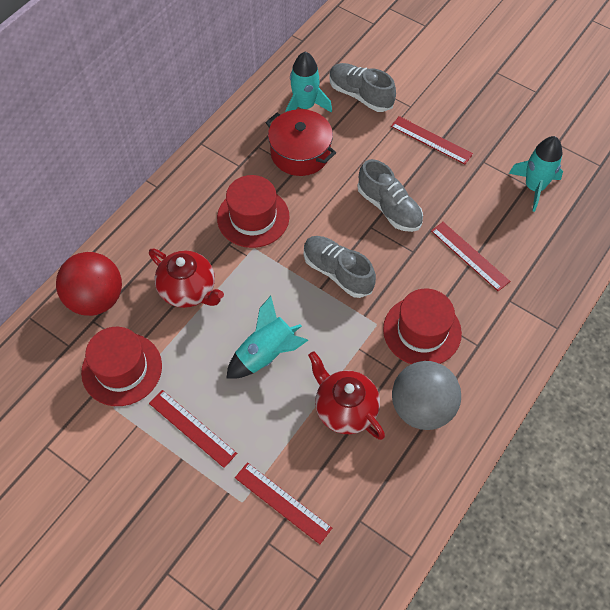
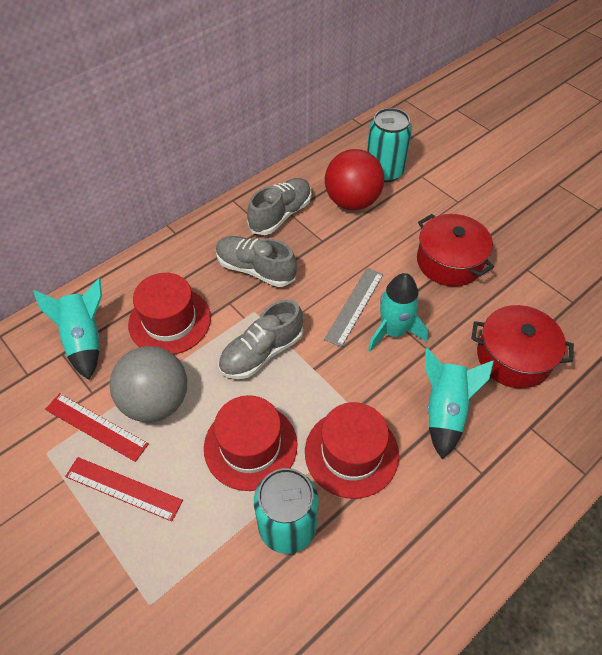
grey ruler: none = 0 -> [324,268,383,347] = 1
red pot: [265,109,336,176] = 1 -> [417,214,494,287] [471,305,574,388] = 2
red ruler: [149,390,237,468] [235,462,332,544] [391,116,473,164] [431,222,510,291] = 4 -> [45,393,149,462] [65,457,183,522] = 2
red teapot: [149,249,224,308] [308,351,385,440] = 2 -> none = 0
turquoise can: none = 0 -> [254,468,319,554] [367,108,412,183] = 2

